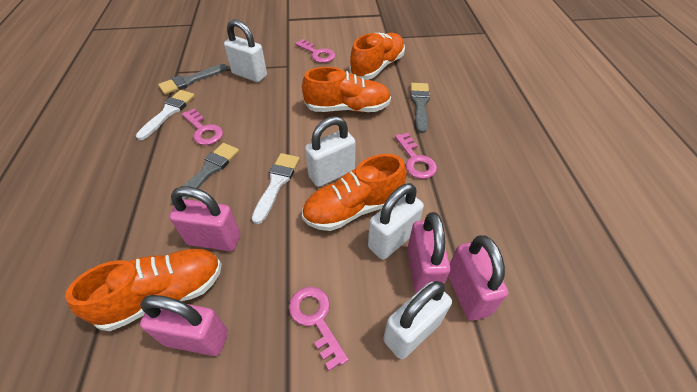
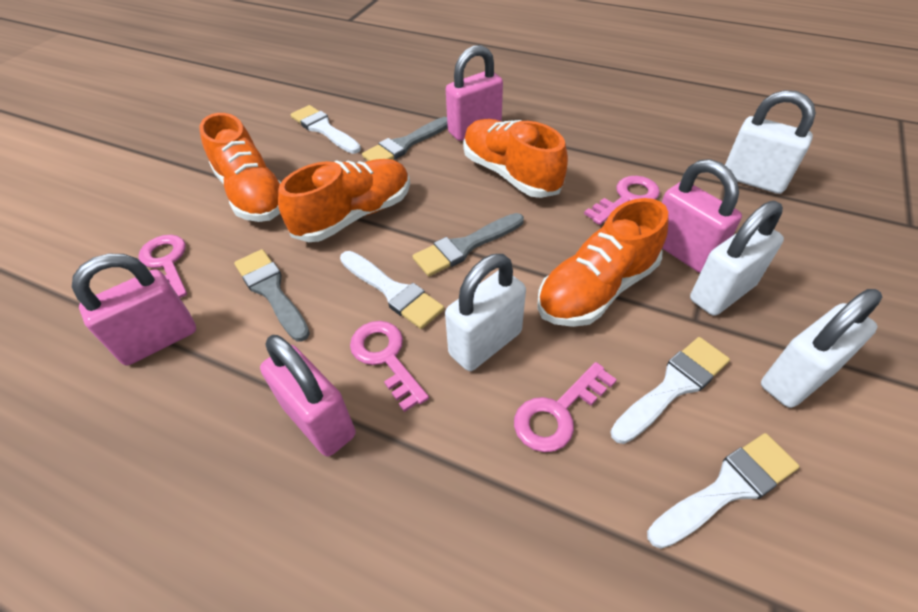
white brush: [136,90,195,140] [252,153,300,224] = 2 -> [291,105,361,154] [340,251,444,329] [610,337,730,444] [647,433,800,549] = 4

